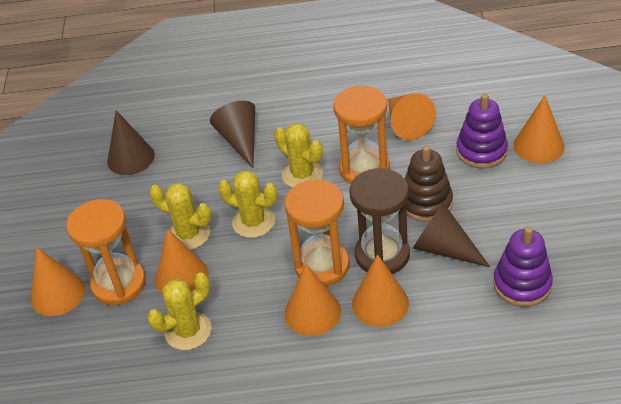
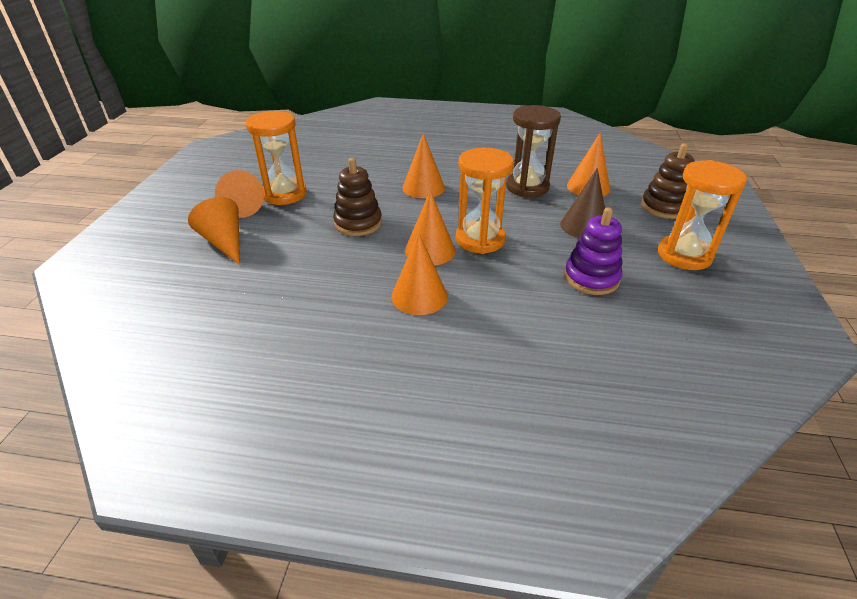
brown cone: [107,110,155,175] [210,101,255,168] [413,203,490,267] = 3 -> [560,168,605,238] = 1
brown stacking toy: [405,145,453,222] = 1 -> [333,158,382,236] [641,143,695,219] = 2
purple stacking toy: [456,94,508,169] [493,226,553,307] = 2 -> [564,207,623,295] = 1
yellow cactus: [147,272,212,350] [149,183,212,250] [218,170,278,238] [274,123,323,188] = 4 -> none = 0

